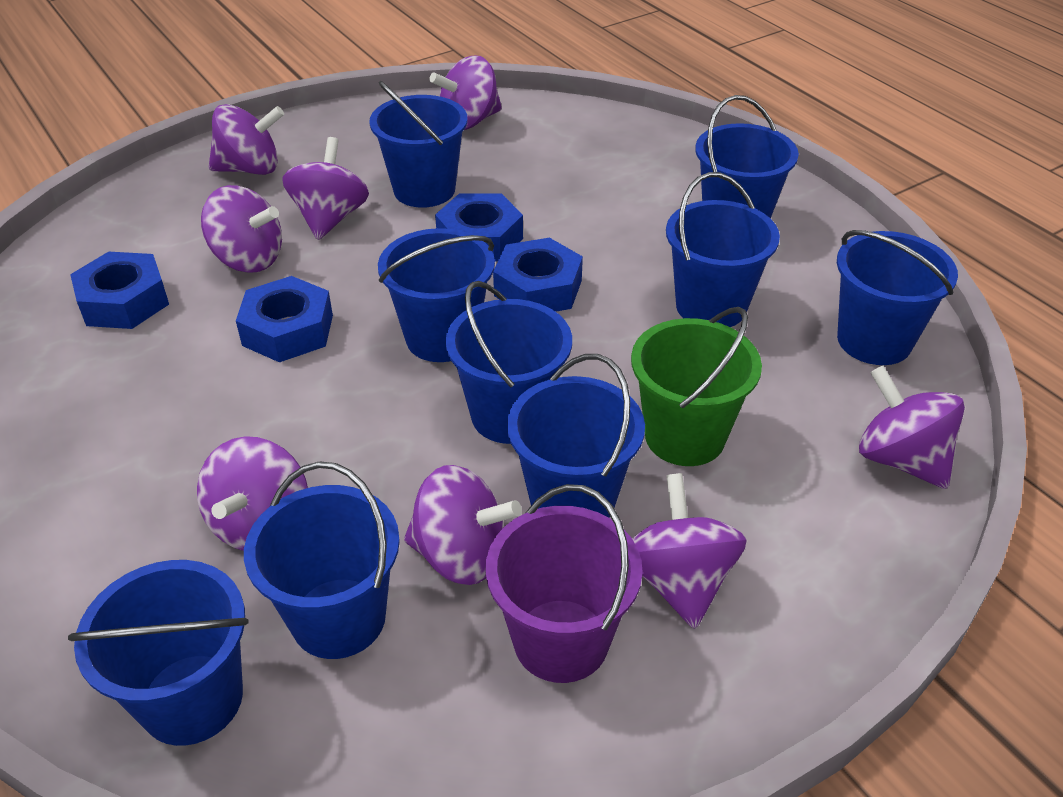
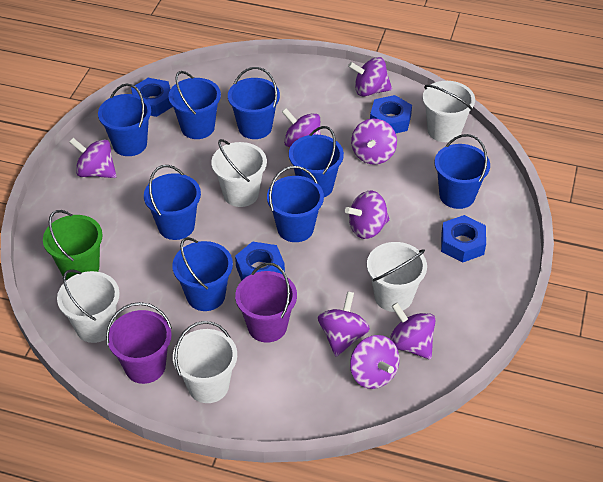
blue bucket: [68,560,249,746] [244,462,400,659] [369,81,467,208] [378,228,495,362] [446,281,572,444] [507,354,645,518] [666,172,780,327] [695,95,799,219] [837,230,958,365] = 9 -> [98,83,151,156] [144,165,201,240] [168,71,221,139] [172,237,233,311] [228,67,280,139] [267,166,324,242] [289,126,344,197] [434,134,490,209] = 8
purple bucket: [486,484,643,683] = 1 -> [106,302,172,384] [235,263,297,342] = 2
white bucket: none = 0 -> [57,269,120,343] [173,321,237,403] [211,139,267,207] [367,242,427,312] [423,81,475,142] = 5

